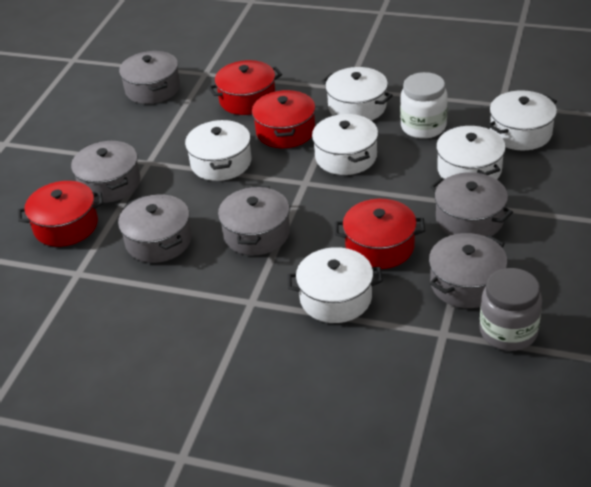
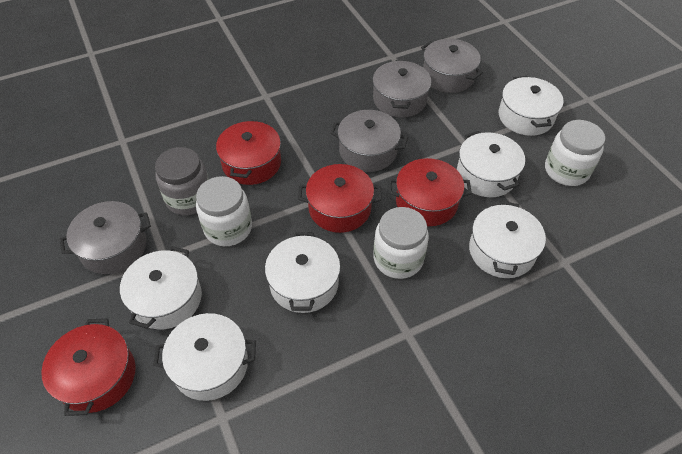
grey pot: [71,141,141,203] [118,194,192,263] [119,51,180,104] [218,186,290,255] [429,233,508,308] [430,172,513,237] = 6 -> [59,201,151,274] [330,110,408,172] [373,60,432,117] [421,39,483,93] = 4
white jar: [400,72,448,139] = 1 -> [196,176,252,246] [374,207,429,279] [545,120,605,186] = 3

